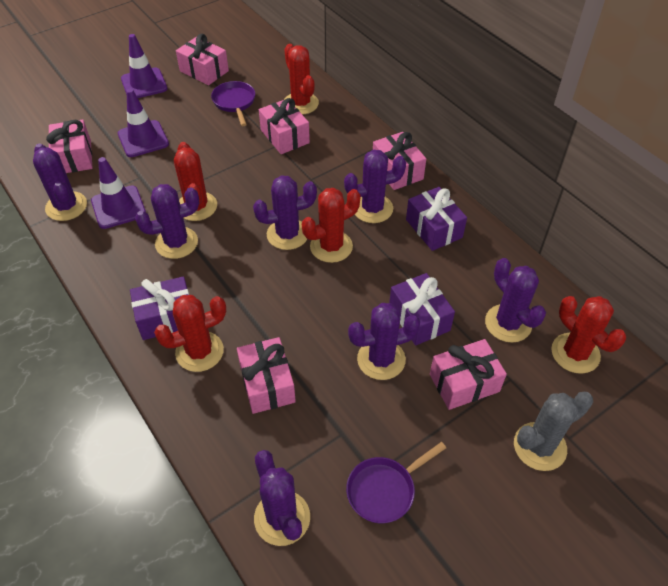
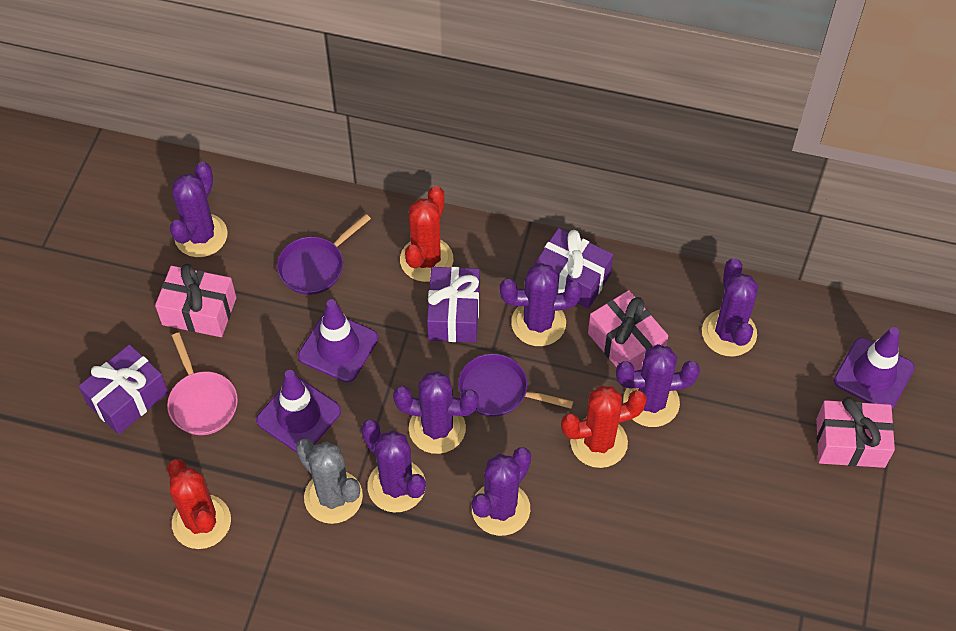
pink gift: [46,120,92,173] [176,34,229,85] [237,337,296,414] [259,98,310,154] [373,132,426,190] [430,339,507,410] = 6 -> [155,264,236,337] [588,290,668,370] [816,397,895,468] = 3
pink pan: none = 0 -> [167,333,238,435] = 1
red cactus: [154,295,226,372] [174,142,217,221] [284,44,319,115] [302,188,361,263] [551,296,626,374] = 5 -> [167,459,231,549] [400,186,453,282] [561,386,647,468] = 3

